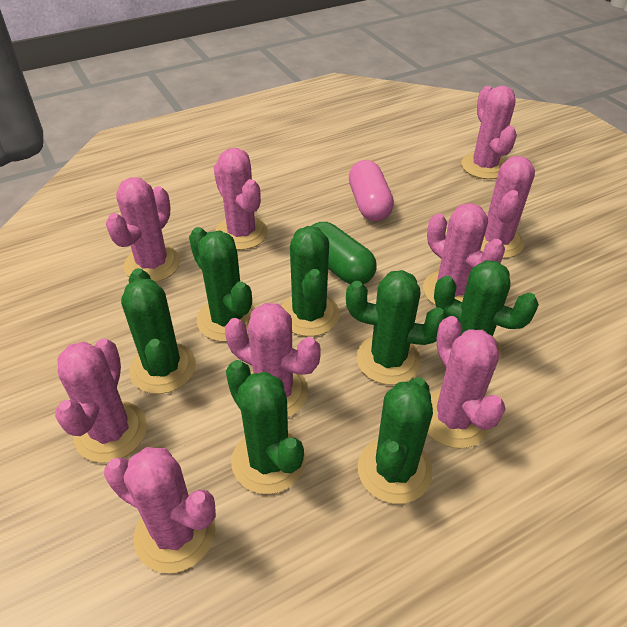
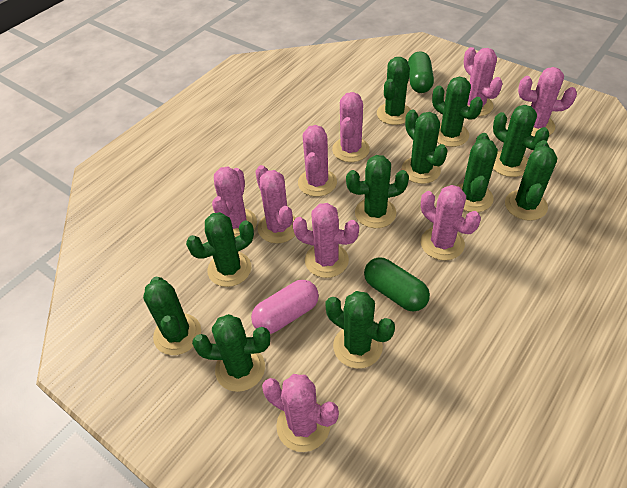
green cactus: [121,268,196,394] [189,227,255,342] [226,360,305,494] [282,226,340,336] [346,270,447,385] [358,377,433,504] [434,260,539,364] = 7 -> [143,277,201,355] [186,212,254,287] [192,314,270,392] [325,291,395,369] [346,155,409,228] [377,57,411,125] [402,110,448,184] [432,77,483,147] [458,133,498,212] [493,105,549,177] [505,140,557,221] = 11
green capsule: [311,222,376,284] = 1 -> [364,257,430,312] [408,51,434,93] = 2

